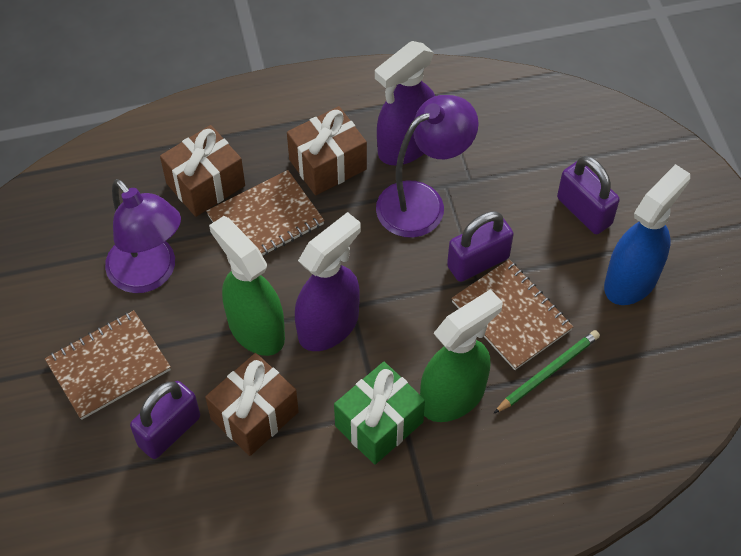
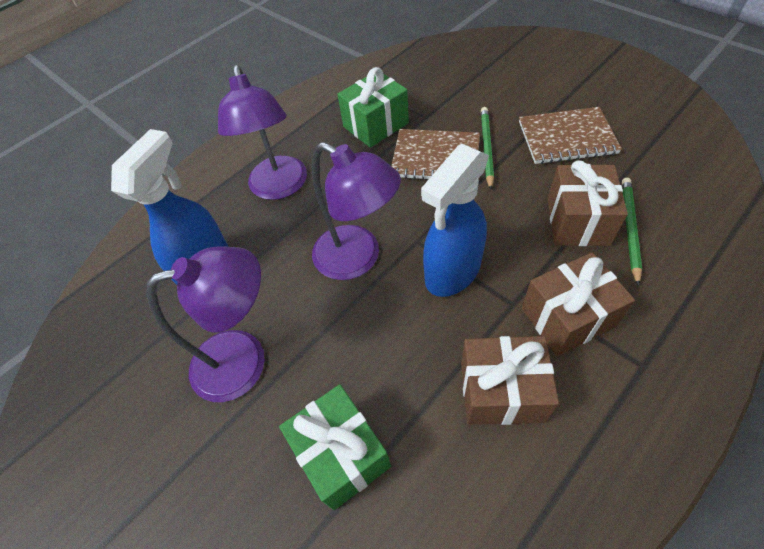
blue spray bottle: [604,164,690,305] = 1 -> [111,129,228,285] [421,144,489,297] = 2
brown notebook: [45,310,171,420] [206,170,325,256] [451,259,573,370] = 3 -> [391,129,480,180] [519,107,622,164] = 2
green gift: [334,362,425,465] = 1 -> [279,384,391,510] [337,67,409,148] = 2
green pencil: [494,330,600,413] = 1 -> [481,107,494,190] [622,178,642,286] = 2
green spray bottle: [209,216,285,356] [420,289,503,422] = 2 -> none = 0
purple lamp: [105,179,181,293] [376,95,479,238] = 2 -> [146,246,265,402] [218,65,307,200] [312,142,401,280] = 3
purple padlock: [130,381,200,459] [447,211,514,282] [557,156,620,234] = 3 -> none = 0
purple spray bottle: [295,212,361,351] [375,41,435,165] = 2 -> none = 0

